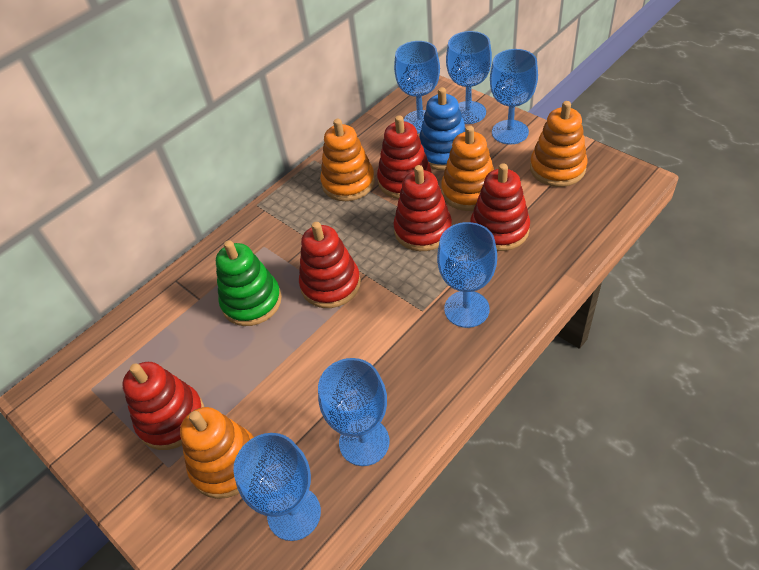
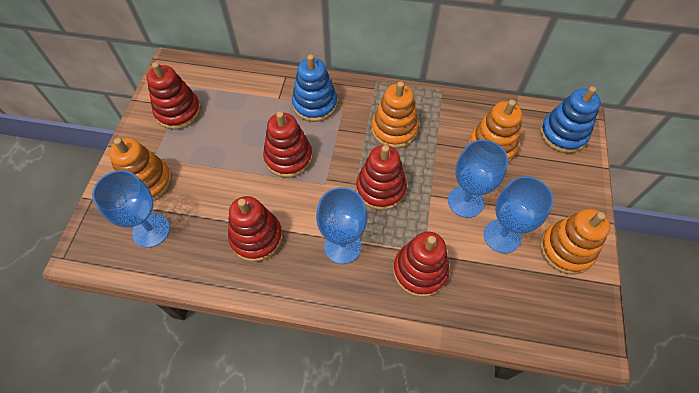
blue goblet: [233,433,321,541] [318,358,390,466] [394,41,440,134] [437,222,497,328] [446,31,492,124] [490,49,538,144] = 6 -> [92,170,170,248] [316,187,367,264] [448,139,508,218] [484,176,554,254] = 4
blue stacking toy: [419,87,465,170] = 1 -> [292,55,337,122] [540,86,601,153] = 2
green stacking toy: [216,240,282,326] = 1 -> none = 0

